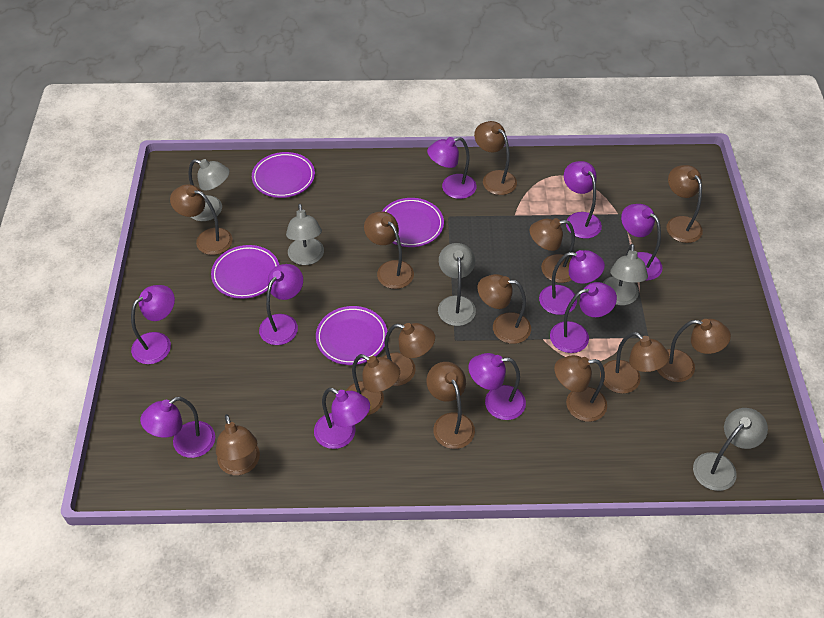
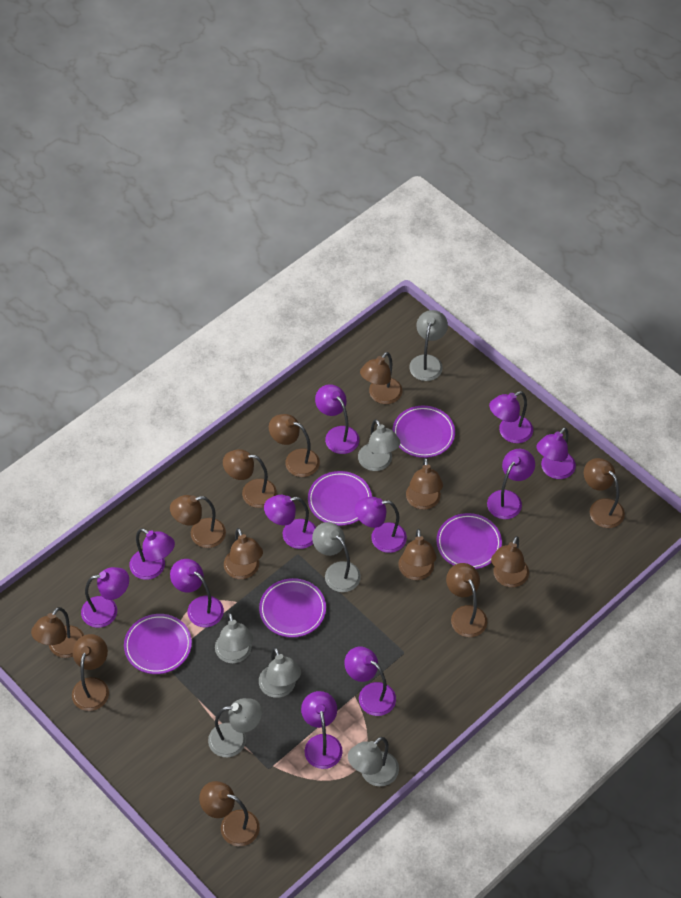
grey lamp: [189,159,230,221] [286,204,324,265] [438,243,476,326] [603,244,648,305] [693,408,768,491] = 5 -> [208,698,262,757] [215,613,253,663] [259,647,301,698] [312,522,361,592] [348,737,399,786] [358,419,400,471] [409,310,448,381] = 7
purple lamp: [131,285,175,364] [140,397,215,458] [259,264,303,345] [314,388,370,449] [427,137,476,199] [469,353,526,420] [539,250,605,315] [550,282,617,353] [564,161,602,239] [621,204,662,281] = 10 -> [81,567,129,628] [130,528,175,580] [170,559,224,627] [264,495,316,549] [301,691,343,769] [315,384,359,454] [344,647,396,716] [355,497,407,553] [487,449,535,519] [489,391,533,443] [536,427,576,479] = 11
purple plate: [211,245,279,299] [252,152,315,198] [316,306,388,365] [382,198,444,247] = 4 -> [124,614,192,674] [259,578,326,638] [308,471,372,526] [393,406,455,458] [436,513,502,569] = 5

